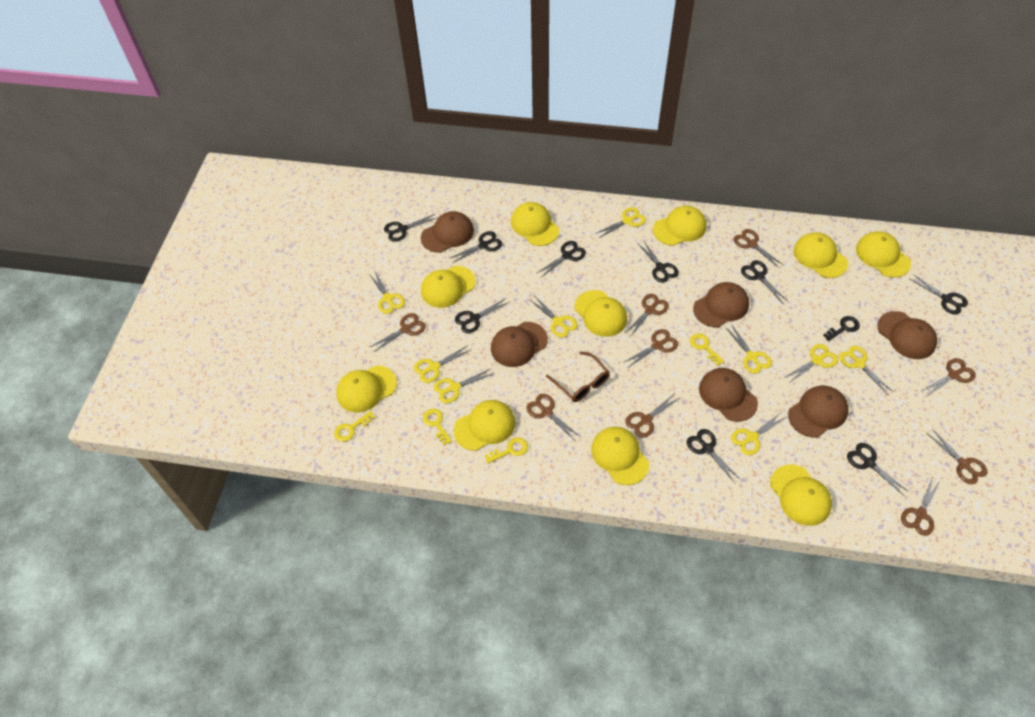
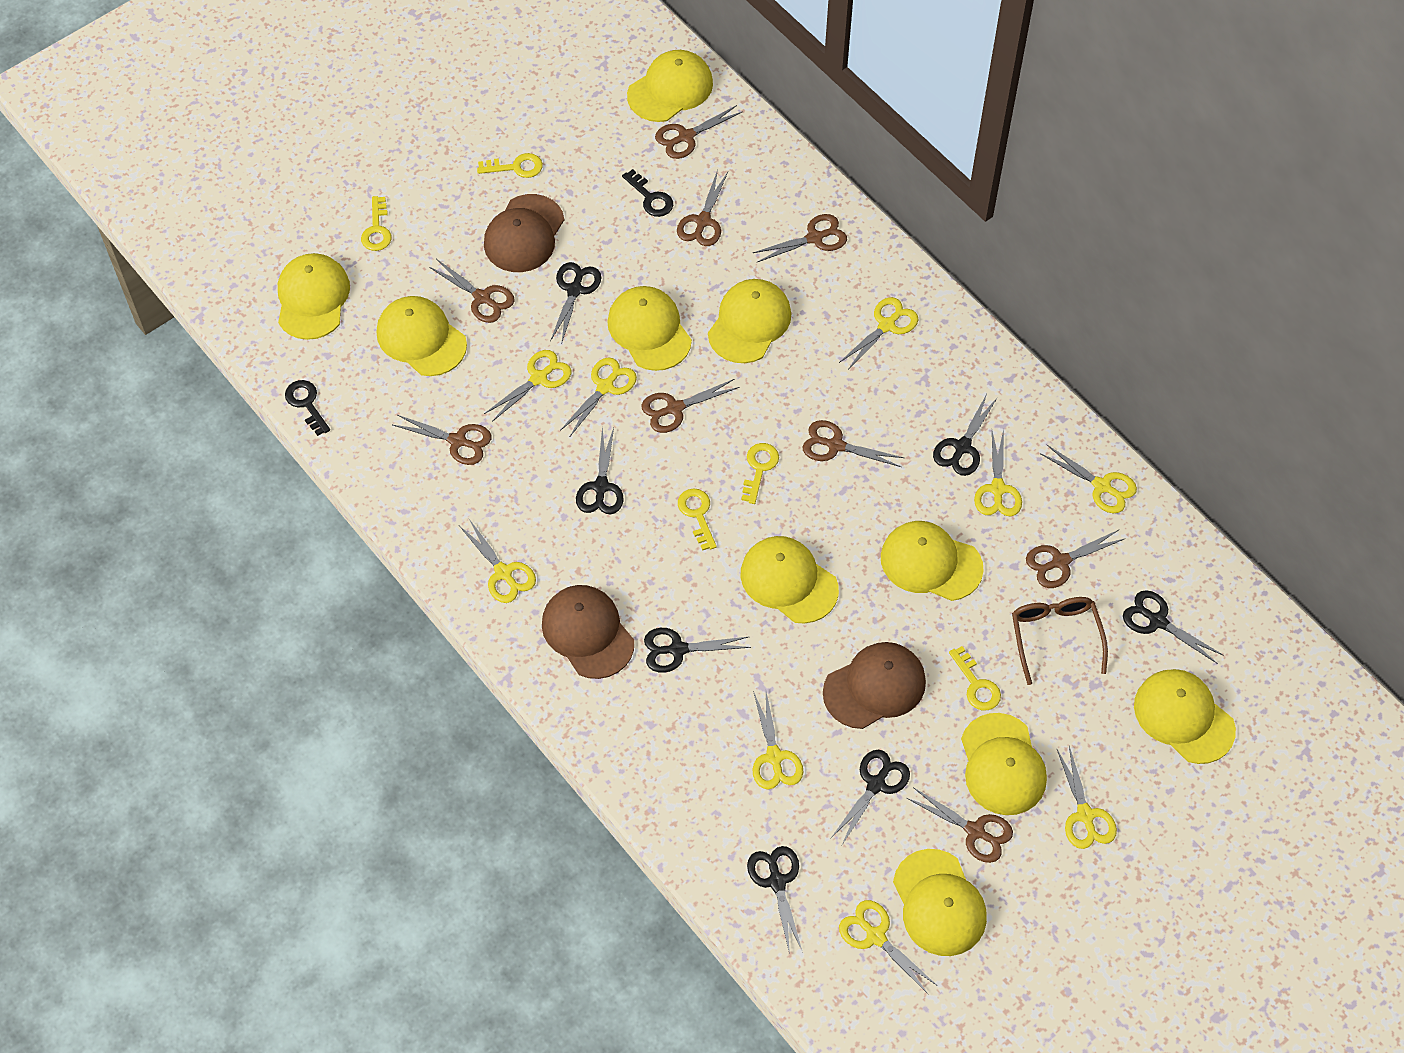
black key: [823,316,860,341] = 1 -> [285,380,330,436] [622,169,673,217] = 2
black scissors: [384,214,438,242] [450,231,502,263] [455,298,510,333] [537,241,586,277] [638,240,679,283] [687,429,741,483] [741,260,788,304] [847,443,909,497] [910,274,968,314] = 9 -> [550,262,601,345] [576,427,624,515] [644,628,751,673] [747,846,802,954] [831,750,910,845] [933,394,998,476] [1123,590,1224,664] = 7
brown cap: [421,211,474,253] [491,322,548,367] [693,282,749,327] [699,368,758,422] [788,386,849,438] [877,311,937,359] = 6 -> [484,194,564,272] [542,585,634,679] [823,642,926,729] = 3
yellow key: [334,411,375,442] [423,409,452,445] [485,437,528,463] [690,334,724,366] = 4 -> [361,196,392,251] [477,153,543,178] [678,488,717,551] [741,443,779,504] [949,646,1001,710] = 5

